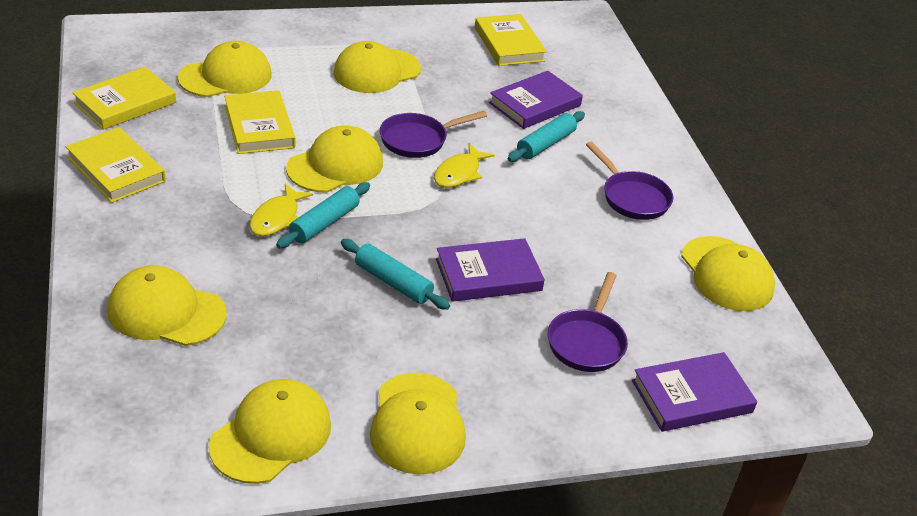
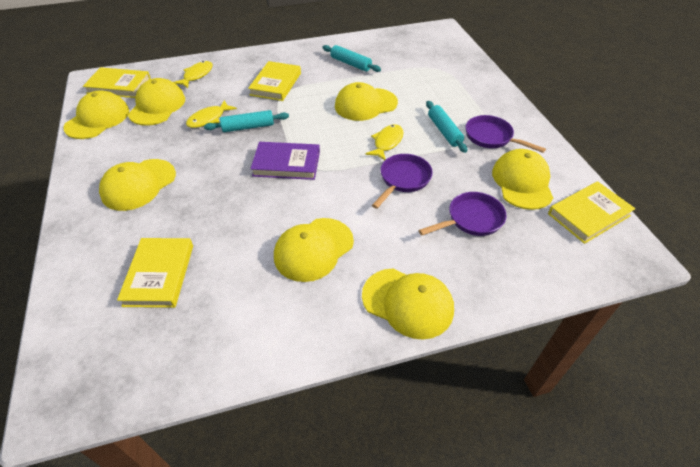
purple book: [436,238,545,302] [489,71,583,129] [632,352,757,432] = 3 -> [251,142,320,180] = 1
yellow fish: [249,184,313,236] [434,143,494,188] = 2 -> [174,61,213,88] [186,100,237,128] [365,124,404,160] = 3

